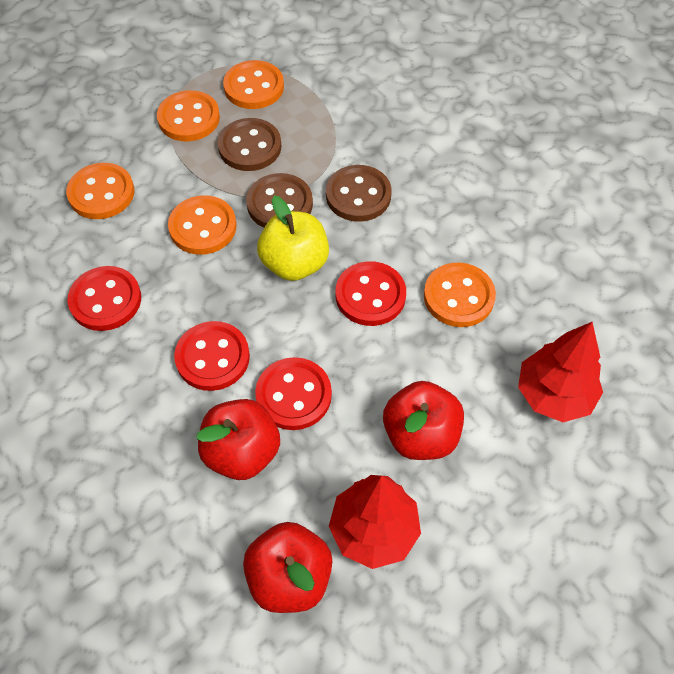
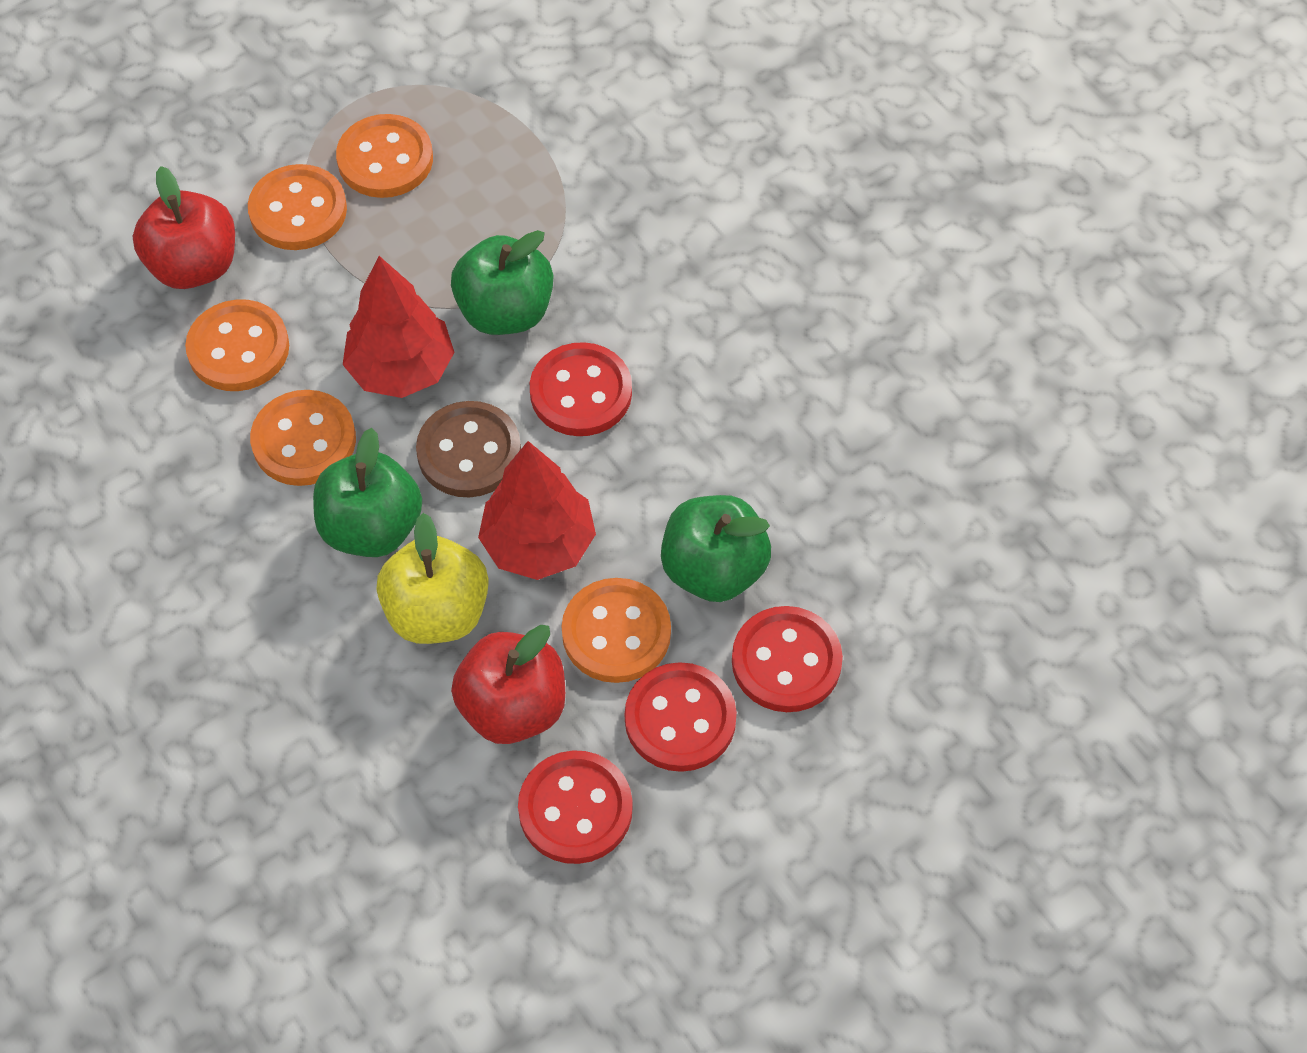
brown button: [217,118,281,171] [246,173,313,228] [326,165,392,222] = 3 -> [416,401,521,498] = 1
green apple: none = 0 -> [313,428,422,557] [451,230,553,335] [661,495,771,602] = 3
red apple: [196,399,280,480] [243,522,333,613] [383,381,464,460] = 3 -> [133,166,235,289] [451,625,565,744] = 2

